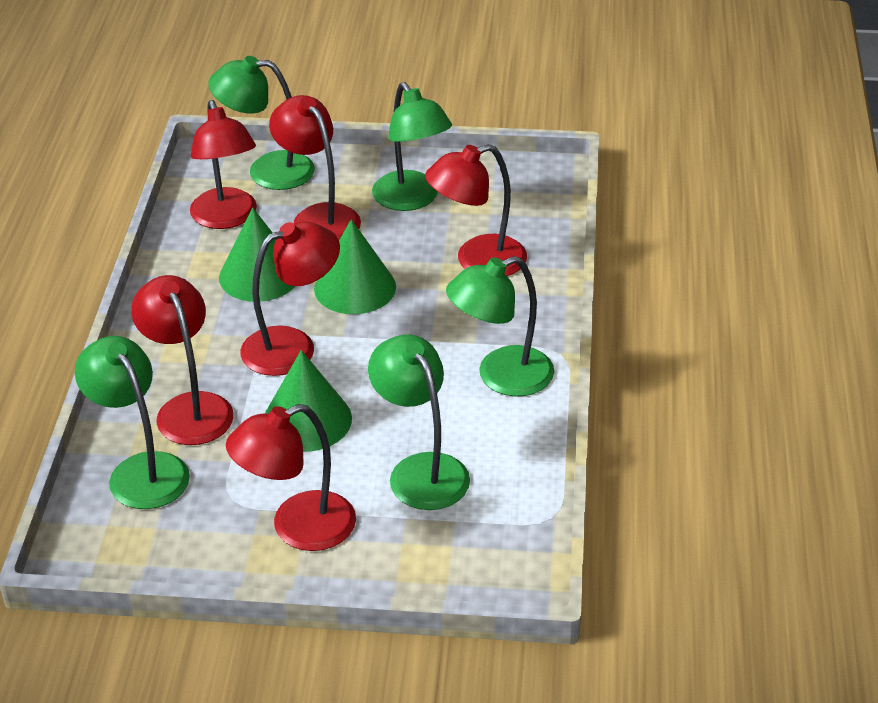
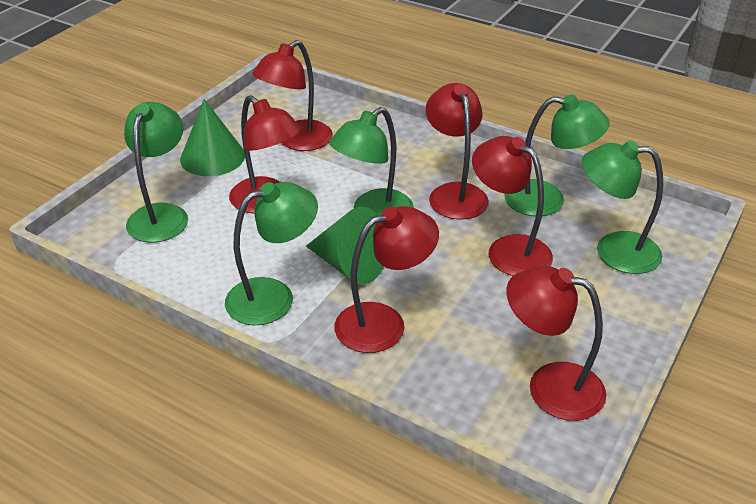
green cone: [219,207,295,302] [265,350,352,452] [314,219,396,314] = 3 -> [180,99,245,176] [306,206,384,284] = 2

